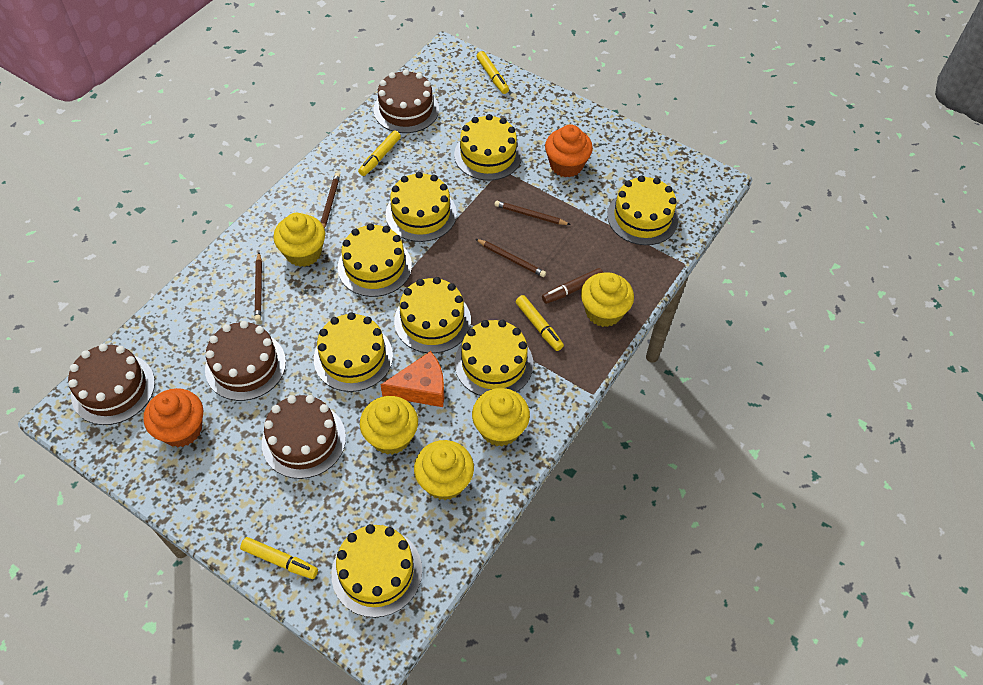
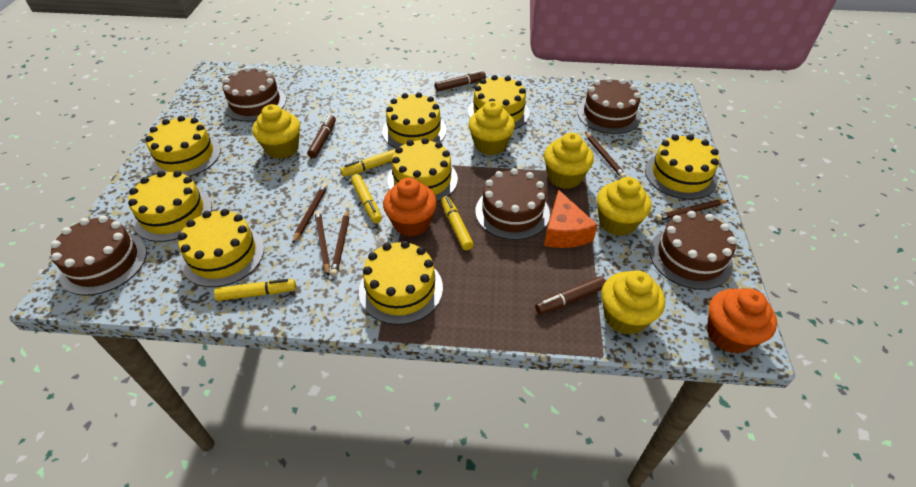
brown cake: [68,344,155,425] [205,321,286,401] [262,395,346,479] [373,69,439,133] = 4 -> [51,216,147,296] [223,67,286,122] [475,168,550,240] [578,77,641,134] [649,211,737,290] = 5
brown marker: [542,268,603,304] = 1 -> [307,115,336,158] [435,70,486,92] [535,276,606,314] = 3
brown pencil: [254,253,262,321] [321,173,340,229] [476,239,546,277] [494,201,571,225] = 4 -> [292,184,328,244] [315,211,330,276] [331,209,349,276] [585,132,626,178] [655,200,729,221] = 5

